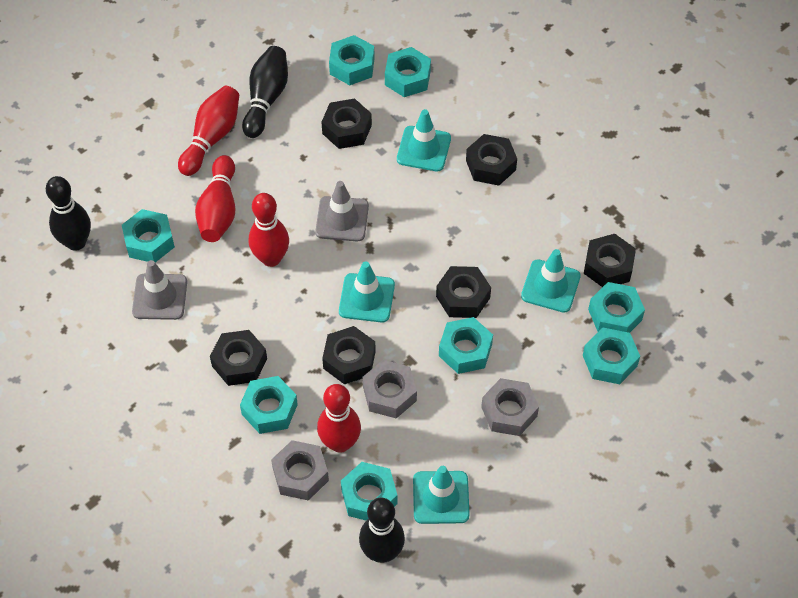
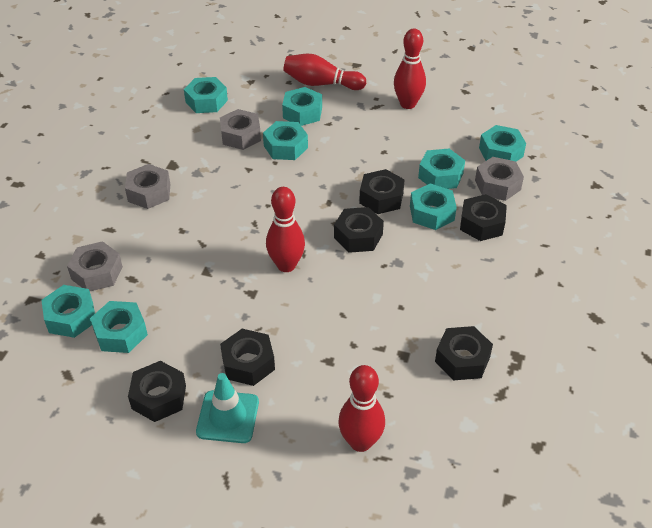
black bowling pin: [46,176,91,251] [242,46,288,138] [359,498,405,563] = 3 -> none = 0
grey nut: [271,440,329,501] [362,360,417,418] [481,378,539,436] = 3 -> [67,241,123,291] [125,164,170,209] [220,109,261,150] [475,157,524,201] = 4
grey traffic cone: [132,260,187,320] [315,181,369,241] = 2 -> none = 0
turquoise traffic cone: [339,261,395,323] [397,109,451,171] [413,466,470,524] [521,249,581,313] = 4 -> [196,373,259,443] = 1

